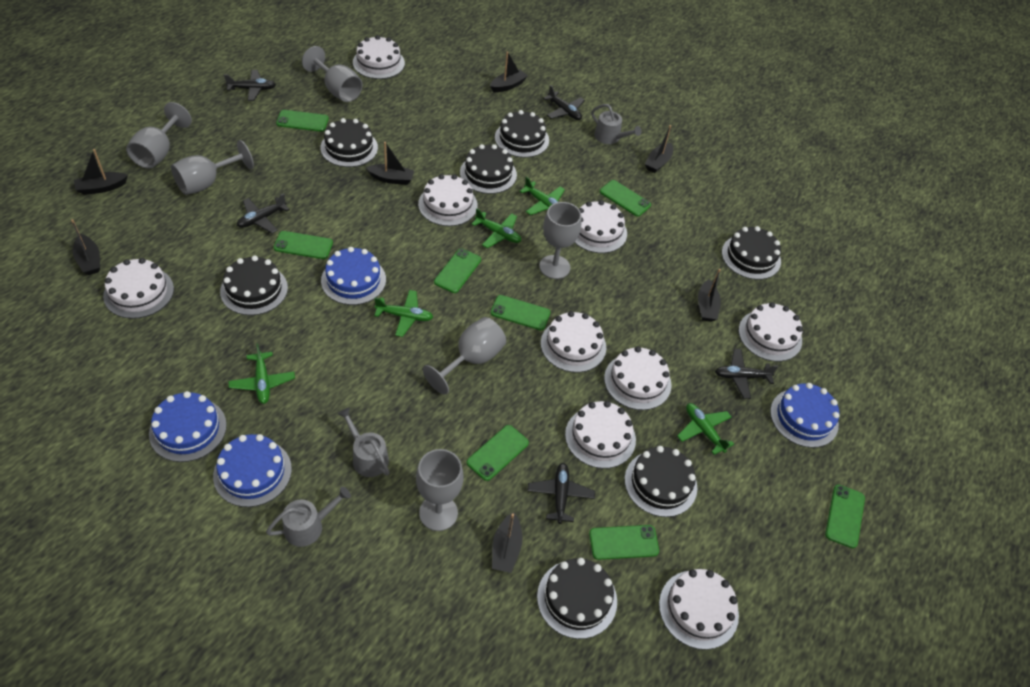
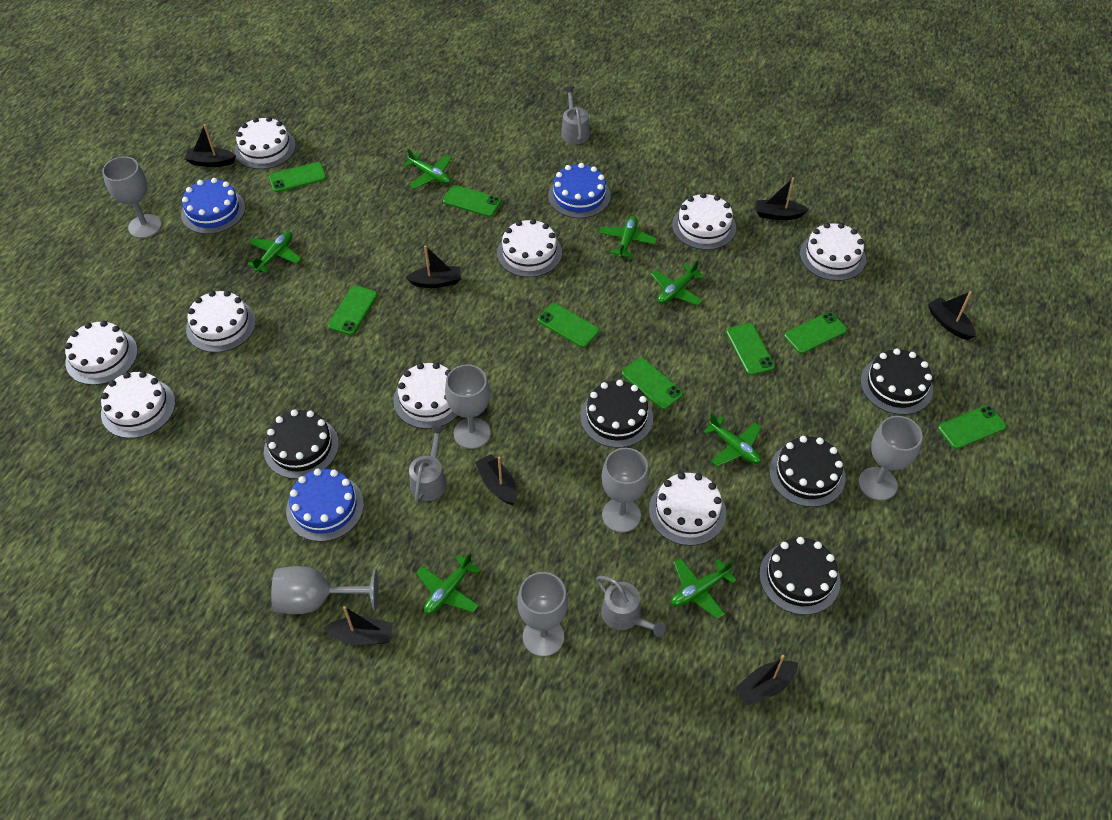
black cake: [220,255,288,315] [320,118,378,167] [460,144,517,194] [495,110,549,158] [537,558,617,639] [625,446,697,517] [722,226,781,280] = 7 -> [264,409,339,479] [580,380,653,448] [759,537,840,615] [769,436,846,507] [861,348,933,415] = 5
black plane: [224,70,276,101] [237,193,290,233] [527,463,595,524] [543,85,585,120] [715,349,778,399] = 5 -> none = 0
blue cake: [149,391,227,462] [213,434,292,507] [321,247,386,305] [770,383,839,448] = 4 -> [181,178,245,234] [286,469,364,542] [548,163,611,218] = 3
green plane: [228,344,295,404] [374,290,433,337] [471,208,521,248] [519,176,565,215] [677,403,734,455] = 5 -> [247,232,301,273] [403,148,452,189] [416,552,481,614] [599,216,657,258] [651,260,705,305] [671,558,737,619] [703,413,762,467] = 7

